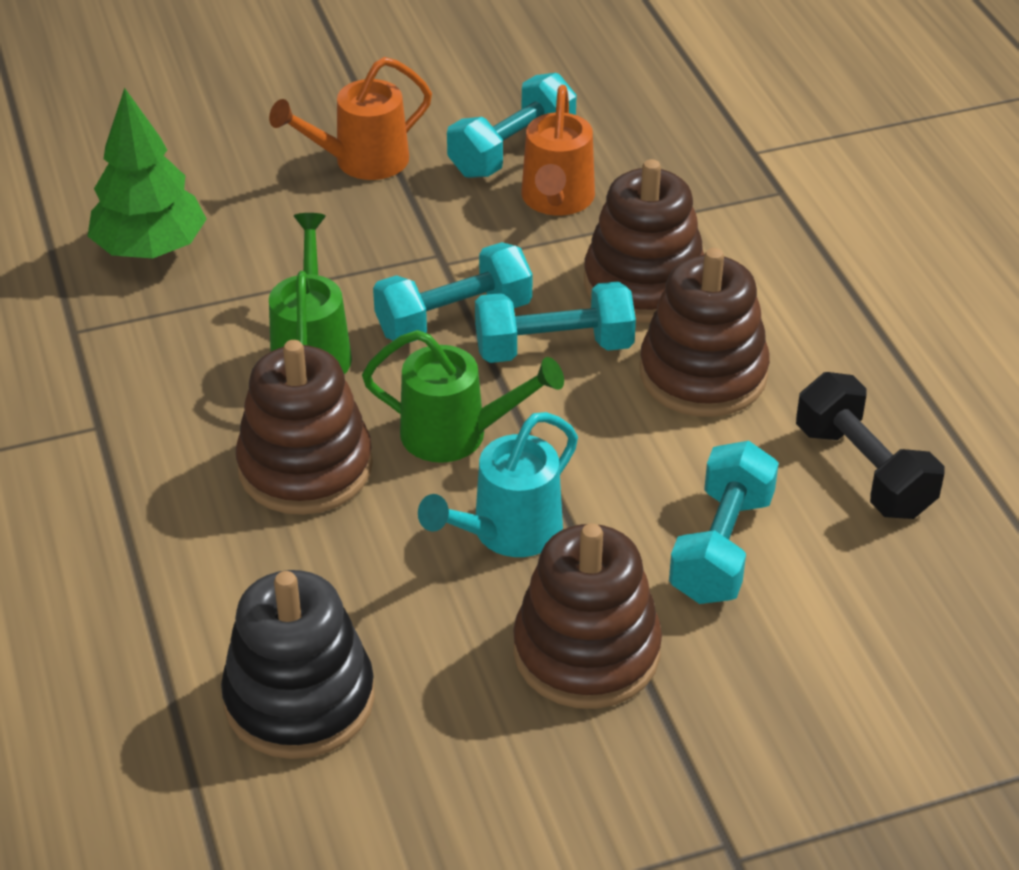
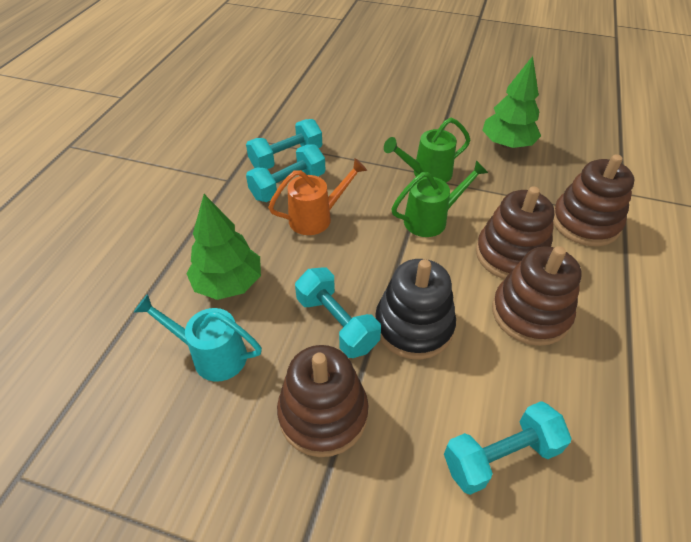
black dumbbell: [796,372,944,519] = 1 -> none = 0
green tree: [88,88,207,258] = 1 -> [186,194,261,300] [482,56,541,149] = 2
orange watering can: [269,57,432,180] [522,85,595,215] = 2 -> [268,158,367,235] = 1

